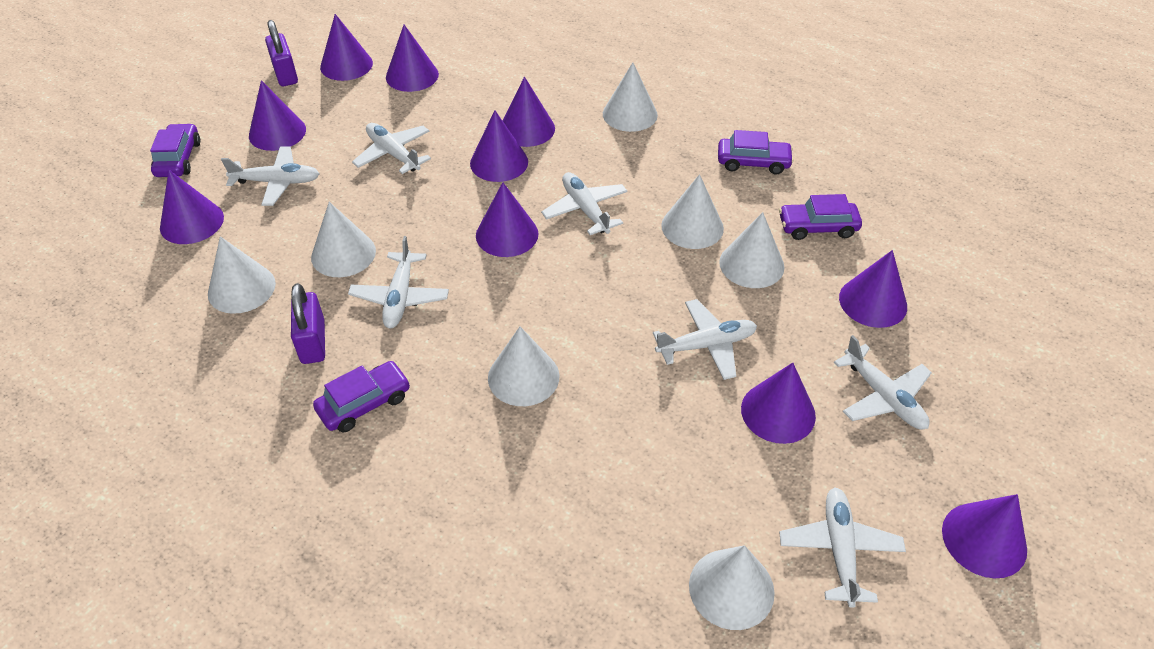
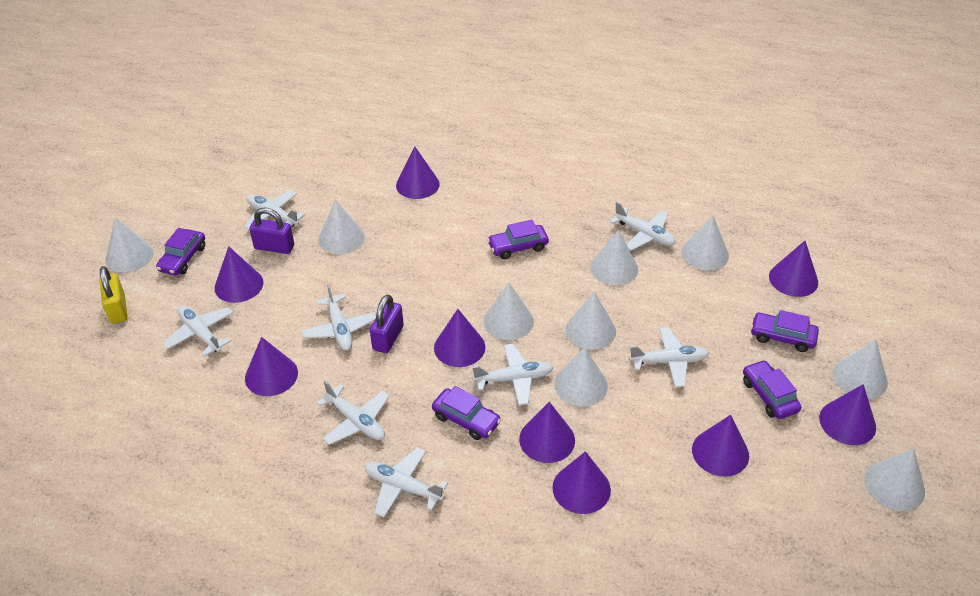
purple car: [150,123,200,177] [313,361,410,432] [718,130,794,175] [779,194,862,240] = 4 -> [156,228,205,275] [432,386,501,440] [487,220,549,259] [743,360,801,419] [751,310,819,352] = 5
purple cone: [160,170,224,244] [249,80,306,151] [320,14,373,81] [386,25,439,92] [470,110,528,182] [476,182,538,257] [502,77,555,147] [741,363,816,444] [839,250,907,328] [942,494,1027,578] = 10 -> [214,246,263,303] [245,337,298,396] [396,147,440,199] [434,309,485,367] [519,402,575,463] [552,451,611,514] [692,415,749,477] [769,241,818,297] [819,384,876,445] = 9
white cone: [208,236,276,314] [311,202,376,277] [488,327,559,406] [603,62,658,132] [661,174,724,249] [689,545,775,630] [719,212,784,288] = 7 -> [106,217,154,273] [318,200,365,254] [484,283,534,340] [554,347,608,406] [565,292,616,350] [590,230,638,286] [681,215,729,270] [833,340,888,399] [865,448,925,511] = 9
white plane: [221,146,319,206] [348,236,449,328] [352,123,431,174] [541,172,628,235] [653,299,757,380] [779,488,906,608] [834,335,932,429] = 7 -> [162,305,234,357] [244,191,305,230] [302,284,376,351] [316,381,390,445] [364,447,448,517] [472,344,554,405] [610,202,676,251] [629,327,709,387] = 8
yellow padlock: none = 0 -> [100,266,128,324] = 1

